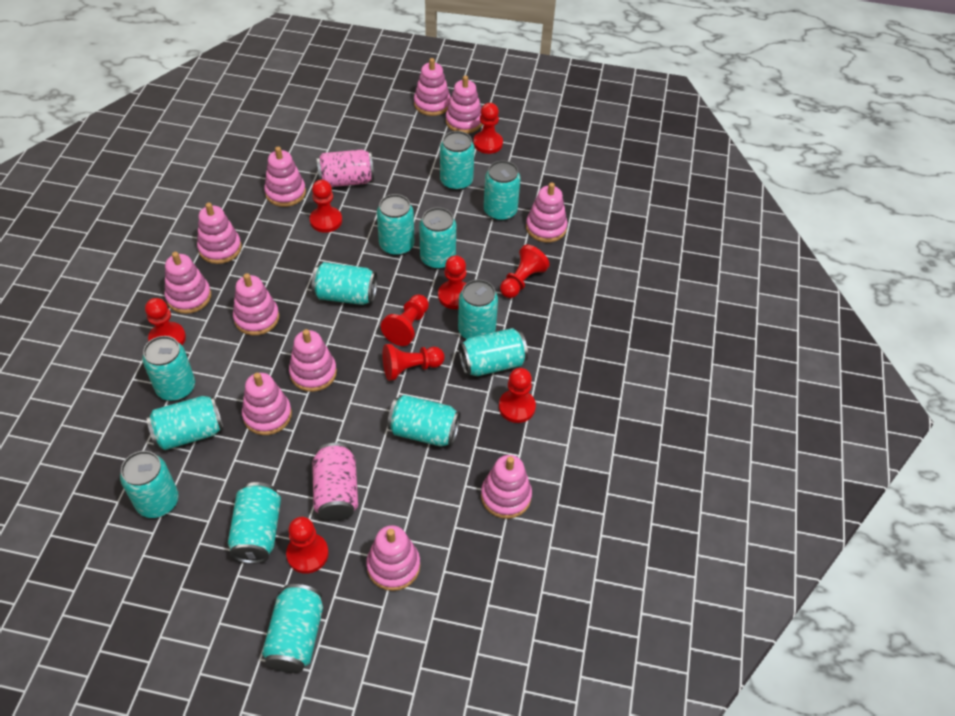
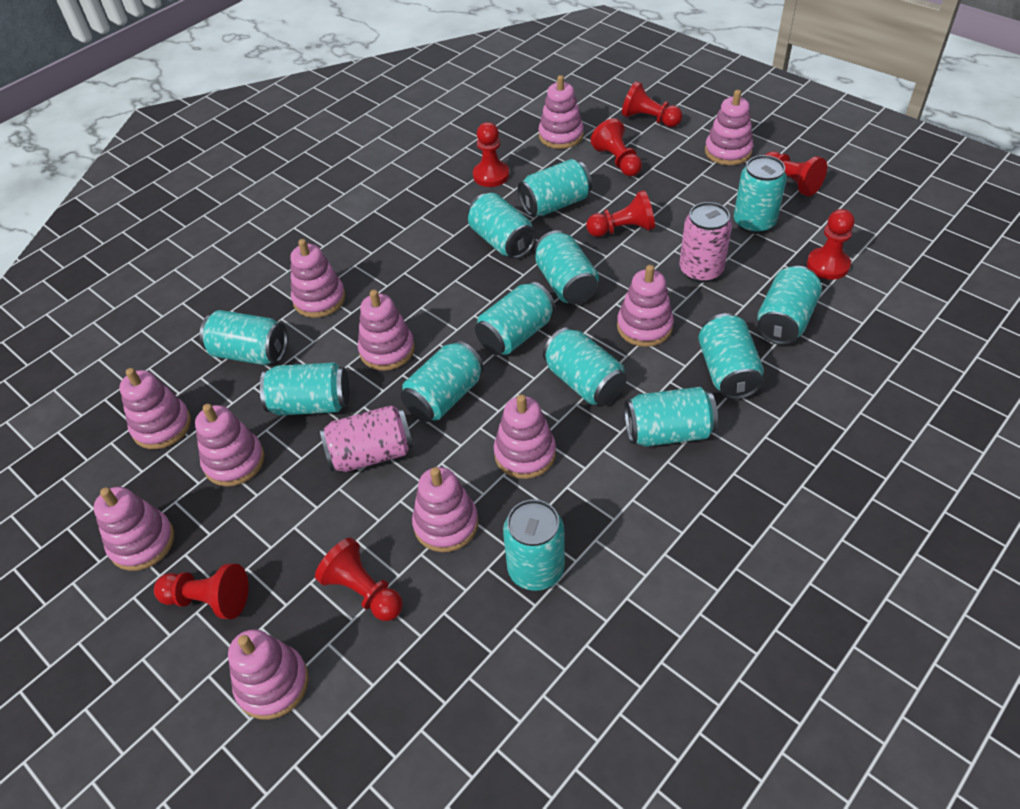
red pawn: [145,298,186,345] [286,517,329,574] [310,180,342,233] [381,295,429,346] [382,344,445,381] [438,255,466,309] [473,103,503,154] [499,368,536,423] [500,245,550,298] = 9 -> [154,563,249,619] [315,538,403,621] [473,122,509,187] [586,190,655,237] [590,118,642,176] [622,81,682,127] [765,151,827,196] [807,209,855,280] = 8

